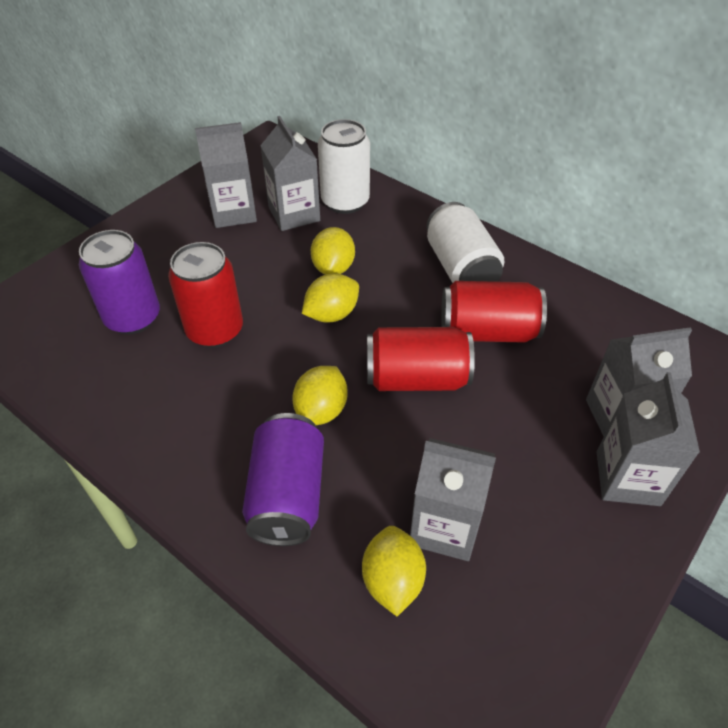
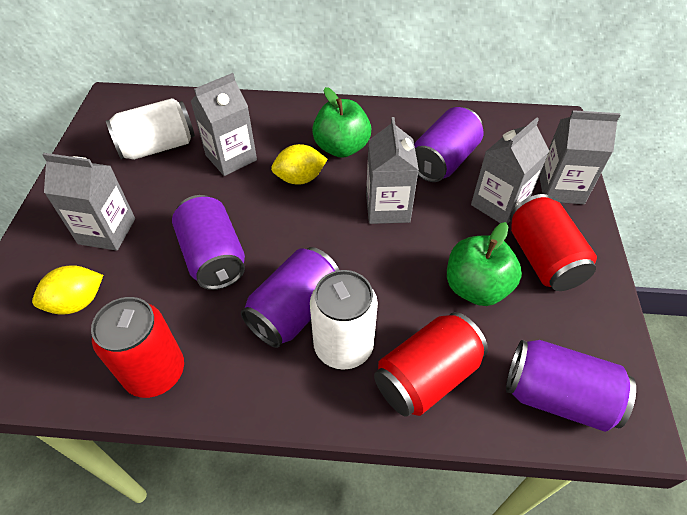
green apple: none = 0 -> [312,87,371,158] [447,222,522,306] = 2
purple can: [79,230,160,334] [242,413,324,546] = 2 -> [172,195,245,290] [241,247,339,348] [414,107,483,182] [506,340,636,432] = 4
yellow lemon: [292,366,348,425] [302,273,359,322] [311,227,355,275] [362,526,426,616] = 4 -> [32,265,103,314] [271,144,327,185] = 2

